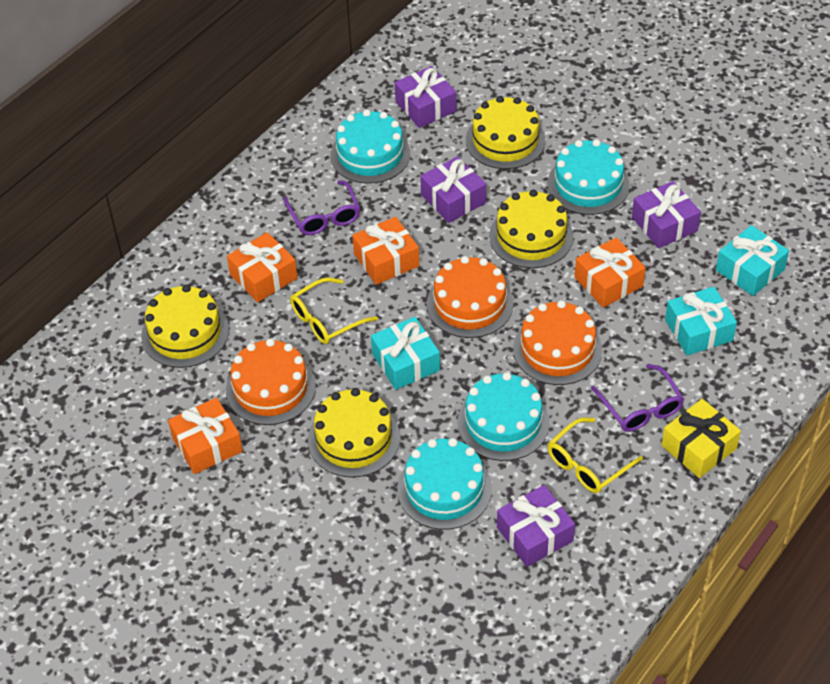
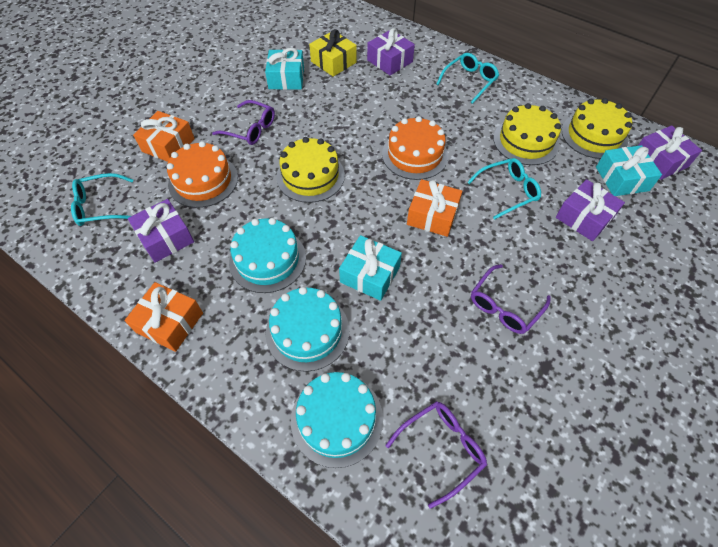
orange cake: [226,338,316,425] [427,256,513,338] [513,300,602,385] = 3 -> [167,141,238,208] [382,116,448,180] = 2
orange gift: [168,398,243,474] [227,232,298,302] [352,217,419,285] [574,238,646,308] = 4 -> [124,282,203,352] [133,111,195,162] [407,179,462,237] = 3
purple glasses: [283,180,360,235] [591,364,684,432] = 2 -> [212,100,275,145] [386,401,487,509] [471,264,551,334] = 3
turquoise cake: [331,109,410,184] [397,438,492,530] [458,372,549,461] [548,139,630,215] = 4 -> [229,218,306,293] [266,287,349,372] [291,372,383,468] = 3
turquoise glasses: none = 0 -> [71,173,133,226] [436,53,499,104] [467,158,541,220] = 3
yellow cake: [141,284,229,368] [308,388,400,477] [466,96,545,169] [489,190,573,268] = 4 -> [277,137,345,203] [493,103,561,165] [562,98,632,159] = 3
yellow glasses: [290,278,378,344] [548,418,643,493] = 2 -> none = 0

